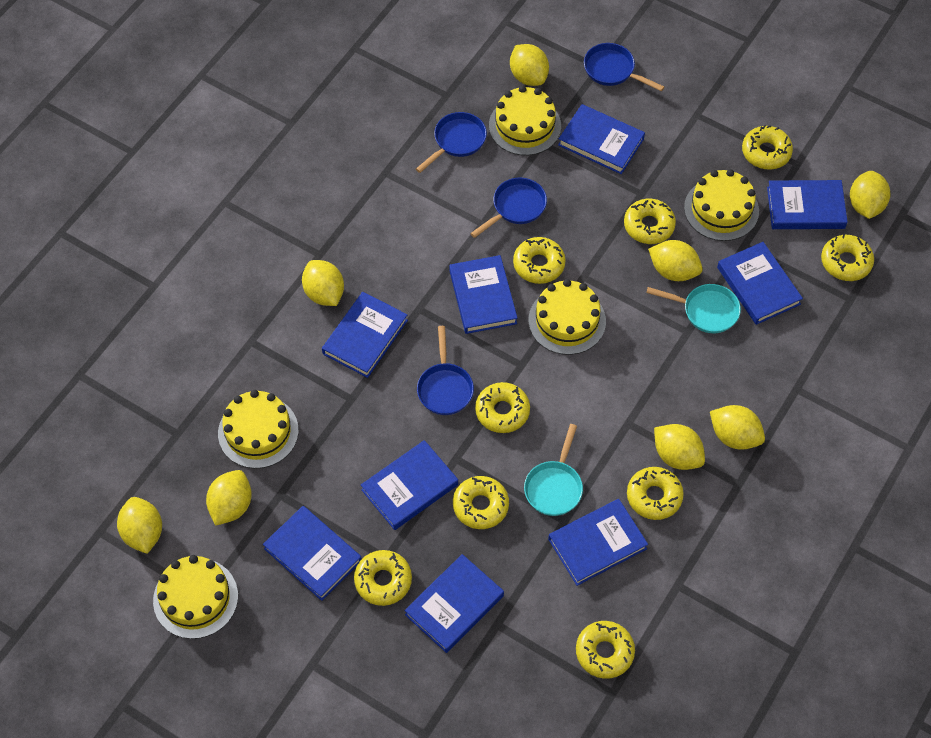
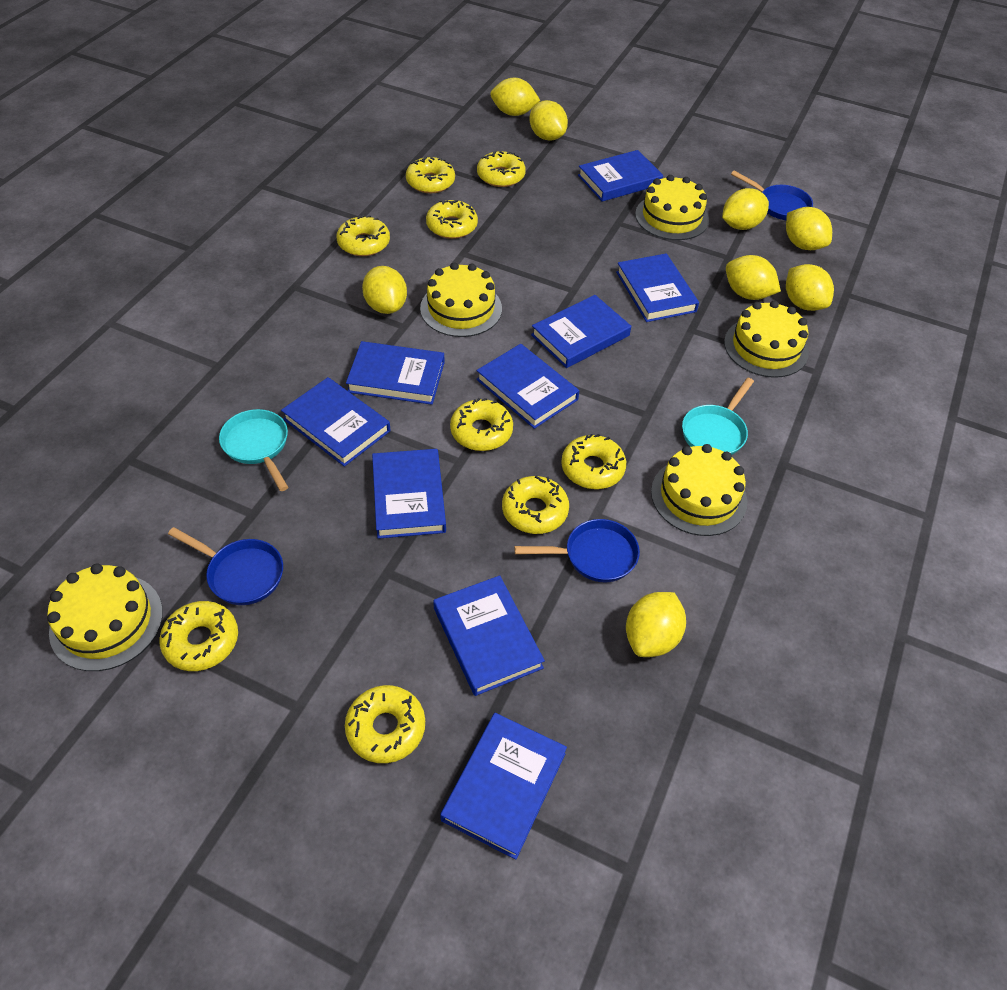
blue pan: [416,112,487,173] [417,326,474,415] [470,178,547,238] [584,43,664,91] = 4 -> [168,527,283,605] [514,519,640,582] [731,171,813,220] = 3

